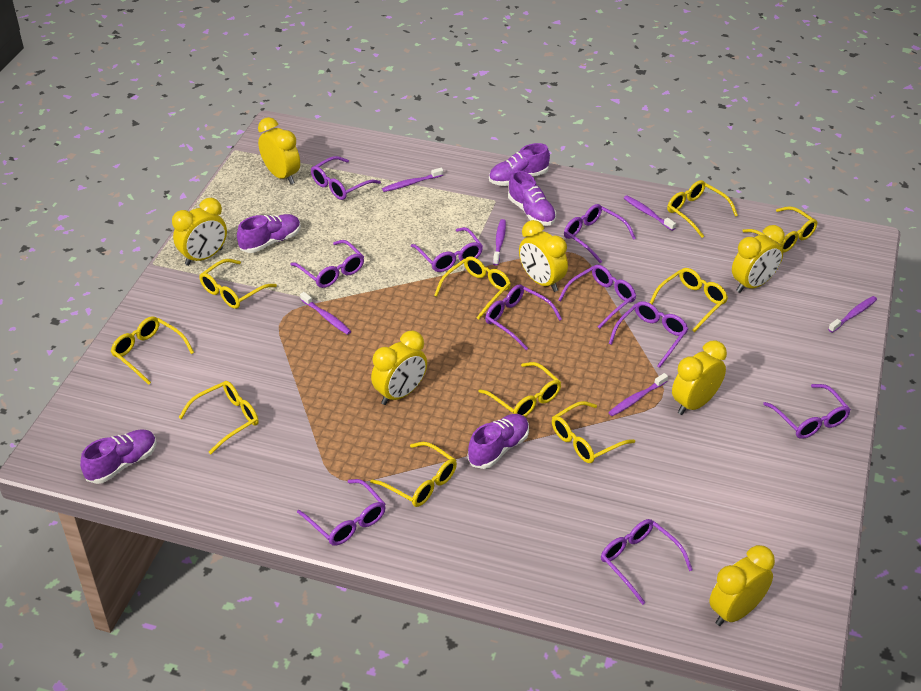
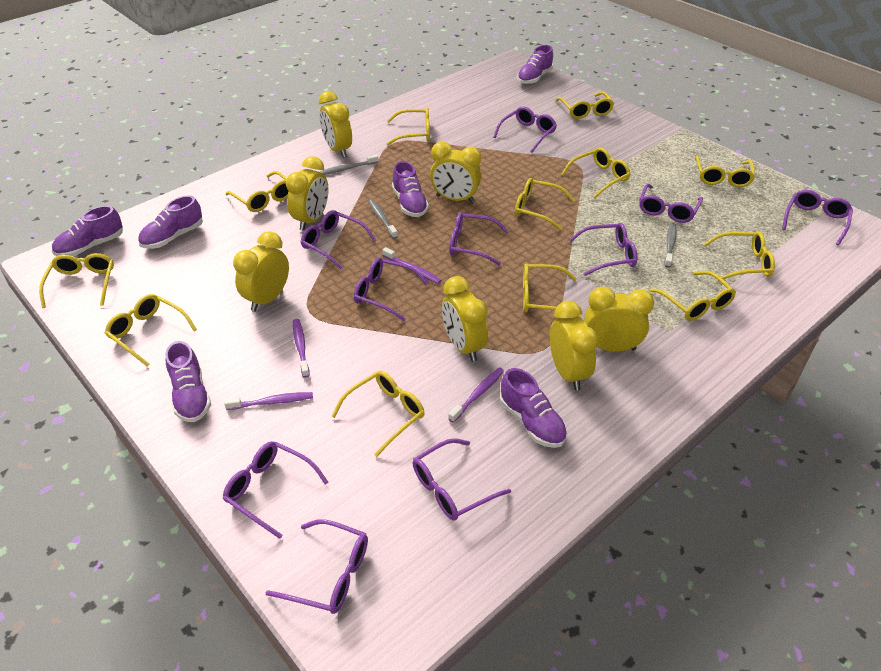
grey toothbrush: none = 0 -> [320,154,379,175] [368,199,398,239] [665,223,676,268] = 3
purple shoe: [80,429,157,484] [237,214,301,253] [468,414,529,469] [489,143,550,186] [508,171,556,226] = 5 -> [52,205,123,256] [138,195,203,249] [165,341,211,422] [392,161,429,217] [500,368,567,448] [517,45,553,84] = 6
purple toothbrush: [300,292,351,335] [382,168,443,192] [493,219,506,266] [608,373,668,416] [624,195,676,231] [828,296,877,333] = 6 -> [224,392,313,410] [293,319,310,378] [382,247,441,284] [448,367,504,423] = 4
yellow glasses: [111,316,194,385] [178,381,259,454] [199,259,277,309] [370,442,457,507] [434,256,511,320] [478,362,561,417] [552,401,635,463] [650,268,728,332] [667,180,738,238] [742,206,817,253] = 10 -> [39,253,114,308] [105,294,197,366] [225,171,288,212] [332,371,425,457] [386,107,430,145] [515,178,575,230] [523,263,580,317] [556,92,614,119] [561,148,631,198] [650,271,736,321] [695,156,755,187] [703,231,775,281] = 12

